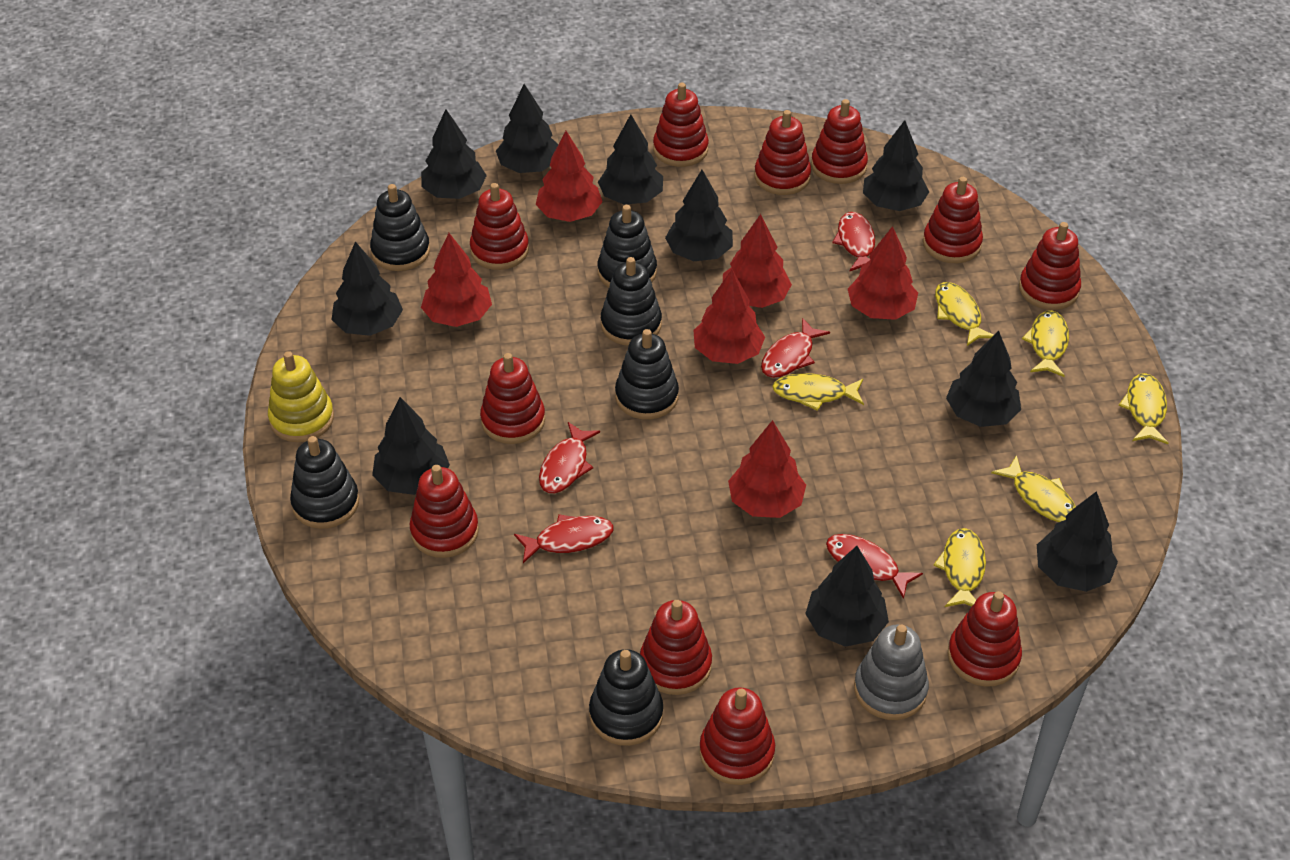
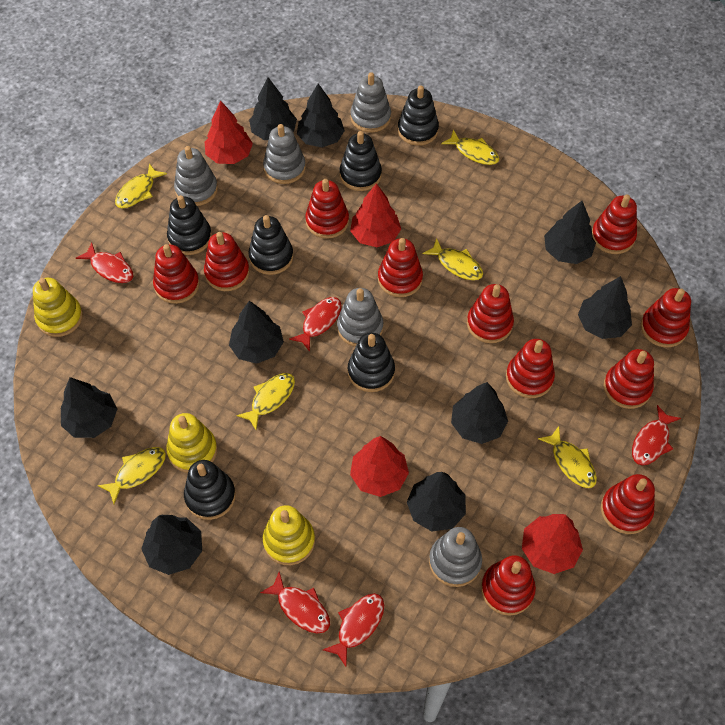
black tree: [332,242,403,336] [372,397,450,495] [421,109,487,199] [496,84,558,173] [598,114,663,205] [665,170,733,261] [805,546,889,647] [863,120,929,211] [946,331,1021,427] [1037,491,1118,592] = 10 -> [61,377,117,438] [141,515,202,575] [229,300,284,364] [249,77,297,140] [297,84,345,148] [407,472,466,532] [451,382,508,444] [544,201,596,264] [578,276,632,339] = 9
grey stacking toy: [854,625,929,720] = 1 -> [174,146,218,206] [263,124,306,184] [337,288,383,347] [350,72,391,133] [429,527,482,587] = 5
red tree: [421,233,492,327] [536,131,603,222] [693,270,765,364] [723,214,792,308] [728,420,806,518] [848,226,918,320] = 6 -> [205,101,253,164] [350,183,401,247] [350,436,409,497] [522,514,583,574] = 4
yellow stacking toy: [268,351,334,442] = 1 -> [33,278,83,337] [166,413,217,473] [263,505,315,565] = 3

